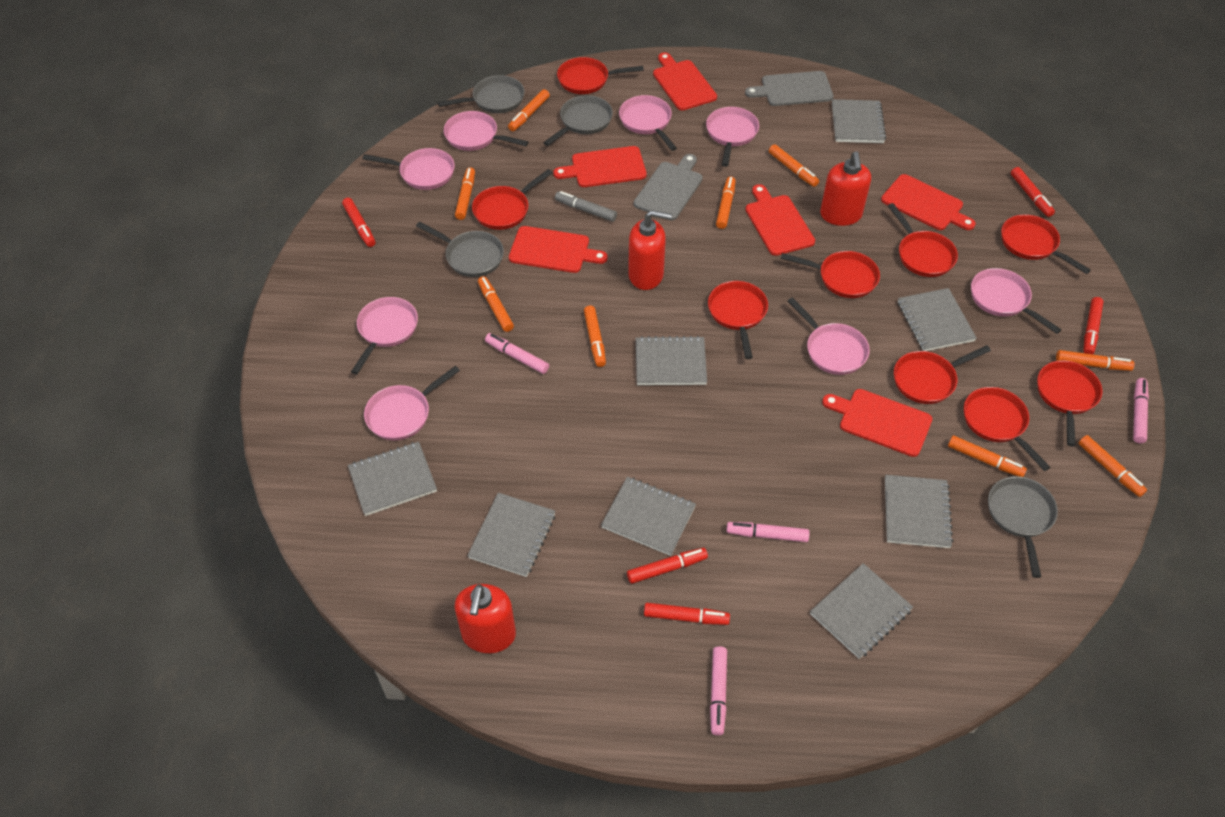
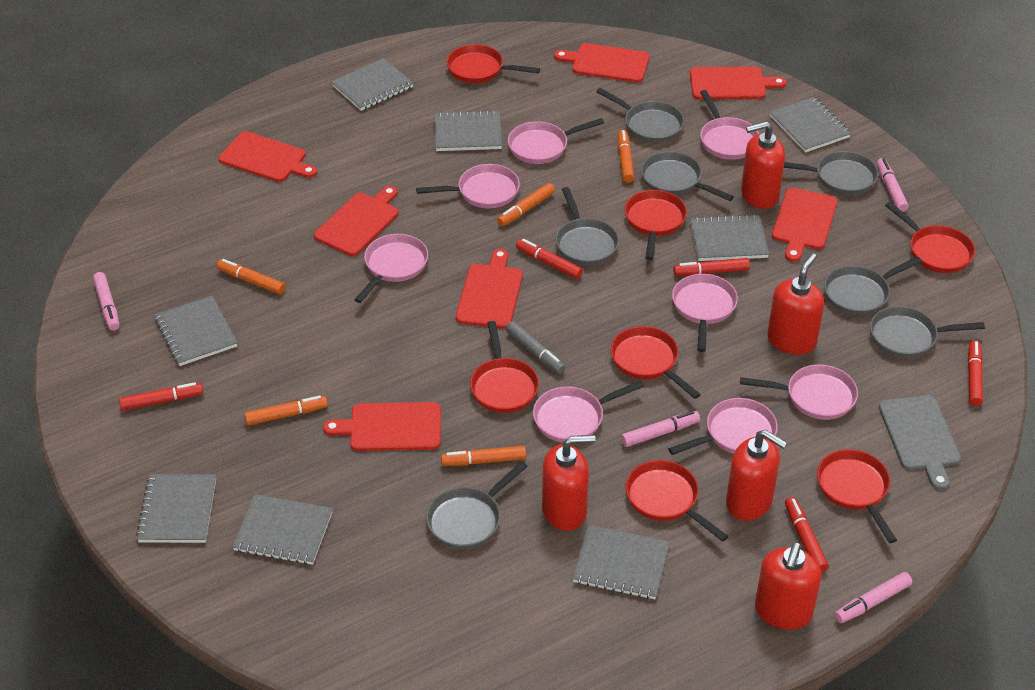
grey cutting board: [634,154,703,220] [745,71,834,106] = 2 -> [879,395,961,490] = 1
grey pan: [416,221,504,277] [438,75,525,113] [543,95,613,146] [988,476,1058,578] = 4 -> [426,461,528,549] [556,187,619,266] [596,88,684,143] [641,151,734,201] [784,151,878,195] [824,256,922,315] [870,306,985,358] = 7
orange marker: [455,167,475,220] [478,276,514,332] [508,89,550,131] [584,305,606,367] [716,177,735,229] [769,144,819,187] [948,436,1027,477] [1056,350,1134,371] [1079,435,1147,497] = 9 -> [217,259,285,294] [244,395,328,426] [441,446,526,466] [497,183,555,226] [618,130,634,183] = 5
red cutting board: [509,226,608,273] [553,146,647,187] [653,52,717,110] [745,184,815,256] [822,389,933,457] [881,174,976,230] = 6 -> [219,131,317,182] [314,186,399,256] [323,402,441,451] [456,249,523,329] [554,43,650,83] [690,67,787,99] [772,188,837,262] = 7
red pan: [472,169,552,230] [557,57,644,94] [708,281,768,359] [781,251,880,298] [888,203,958,277] [894,345,991,404] [964,387,1051,471] [1001,214,1091,274] [1037,360,1103,447] = 9 -> [446,44,540,83] [470,321,539,413] [611,326,701,399] [625,190,687,260] [625,460,728,542] [817,449,897,543] [885,202,975,273] = 7
red soap dispenser: [455,584,516,653] [628,210,672,290] [820,151,871,226] = 3 -> [542,435,596,531] [726,430,787,521] [741,121,785,209] [755,542,821,630] [768,253,824,355] = 5

